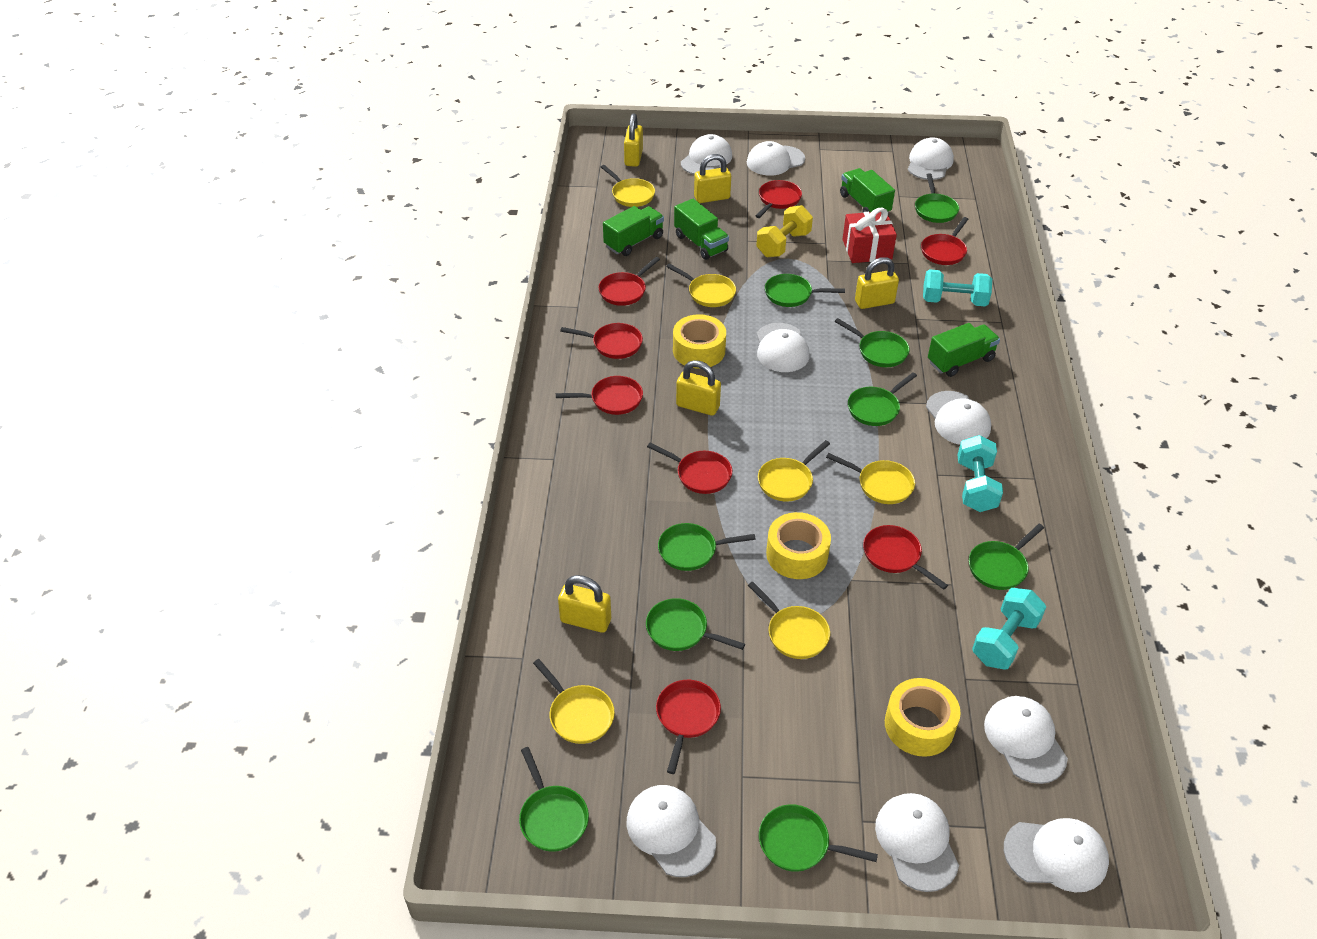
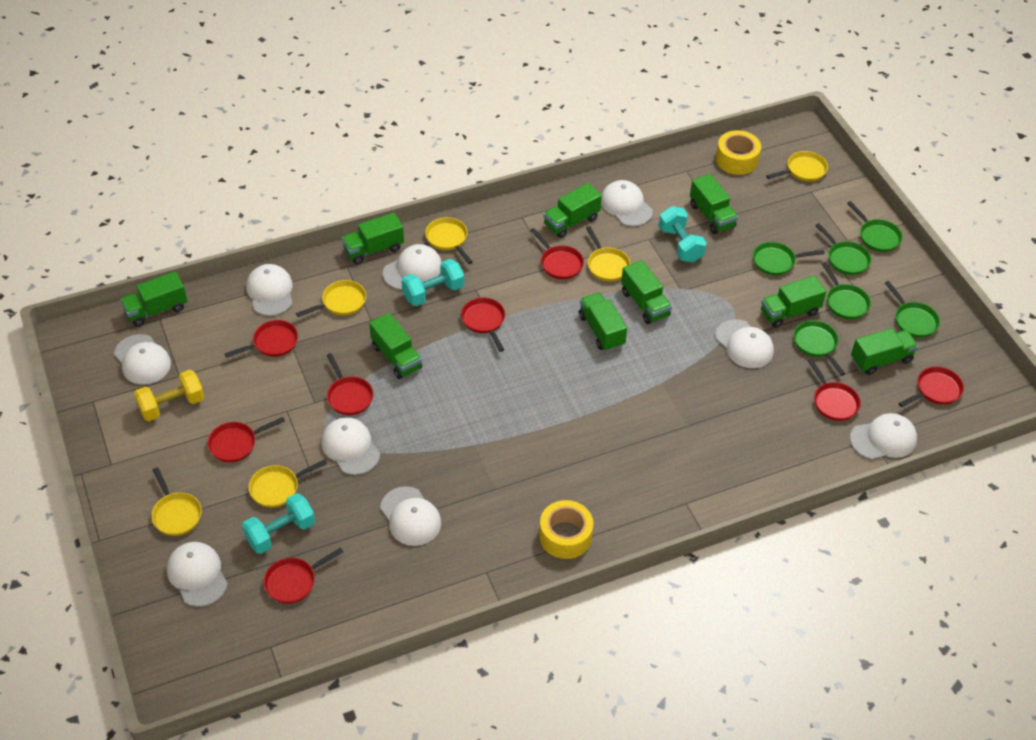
green pan: [519,747,589,851] [646,598,745,651] [658,523,756,571] [759,804,878,872] [765,274,845,307] [835,318,910,367] [848,372,917,426] [915,173,959,223] [969,524,1044,590] = 9 -> [753,242,825,275] [794,320,845,376] [815,223,871,275] [822,262,871,319] [847,201,902,252] [885,281,940,338] = 6
green truck: [603,206,664,256] [674,199,729,260] [840,168,895,213] [928,323,1000,377] = 4 -> [120,271,187,327] [342,213,404,264] [369,313,422,379] [544,183,602,238] [579,293,627,351] [621,260,672,324] [690,174,738,234] [761,276,826,328] [851,328,918,375] = 9
red gift: [842,208,897,263] = 1 -> none = 0
yellow padlock: [558,575,611,633] [624,113,643,167] [676,360,721,416] [694,154,731,203] [855,257,899,309] = 5 -> none = 0
yellow tape: [673,314,726,369] [766,512,831,579] [885,678,961,757] = 3 -> [539,500,593,559] [716,130,761,175] = 2

